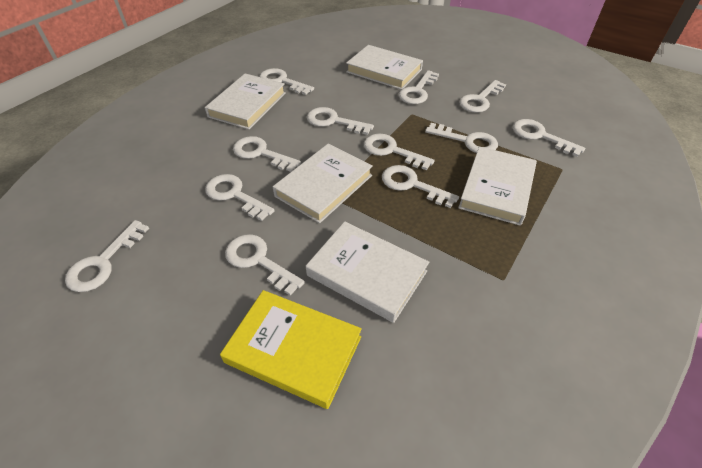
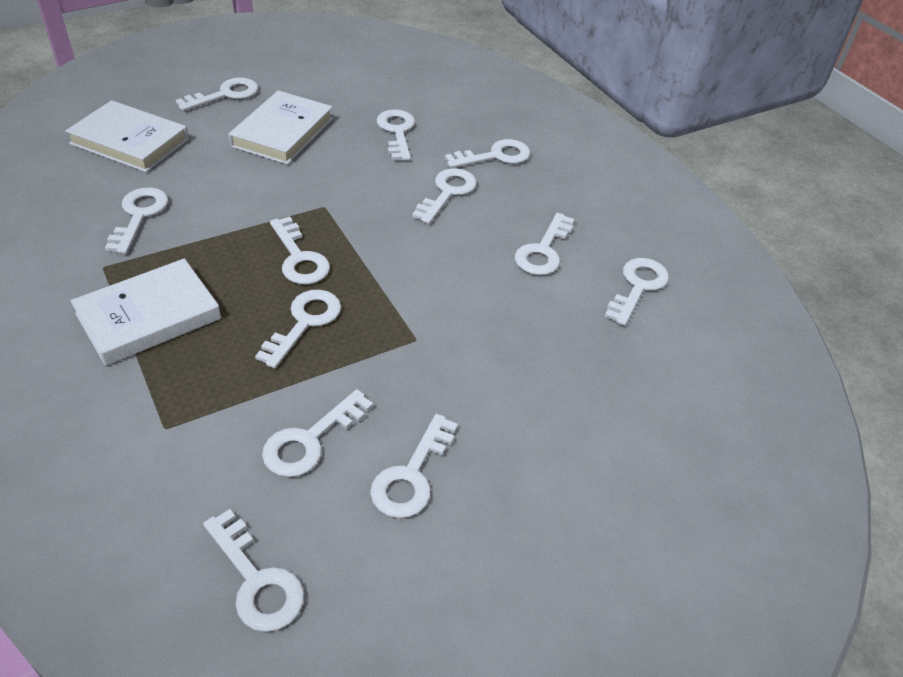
white book: [205,73,286,129] [273,144,373,223] [306,221,429,323] [346,45,423,89] [458,147,537,226] = 5 -> [65,100,189,172] [71,259,221,366] [228,91,333,165] = 3
yellow book: [220,290,362,409] = 1 -> none = 0

